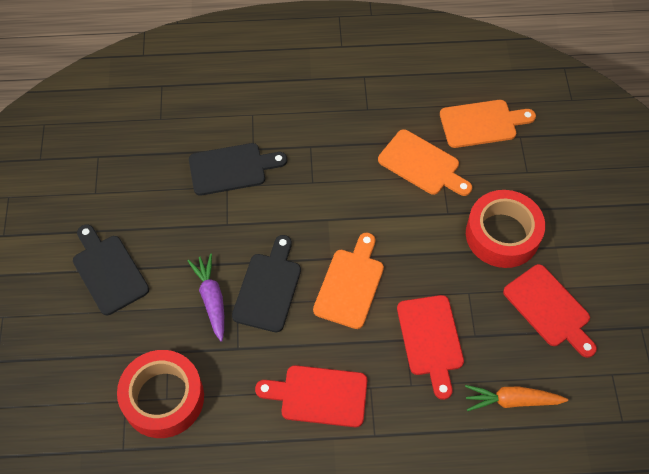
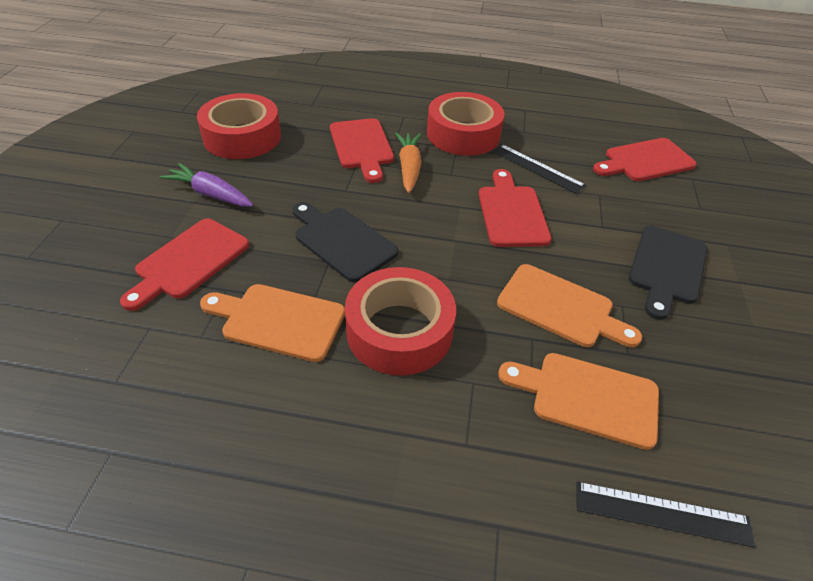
black cutting board: [73,224,149,315] [189,143,287,196] [232,235,301,332] = 3 -> [292,202,398,282] [629,226,707,320] = 2
black ruler: none = 0 -> [492,144,586,194] [576,481,756,548] = 2
red cutting board: [255,365,367,427] [397,295,464,400] [503,264,597,358] = 3 -> [120,219,249,311] [330,118,394,183] [479,169,551,247] [593,138,697,181] = 4
red tape: [117,350,204,438] [466,190,545,268] = 2 -> [197,93,281,159] [345,267,456,376] [427,92,505,156] = 3

